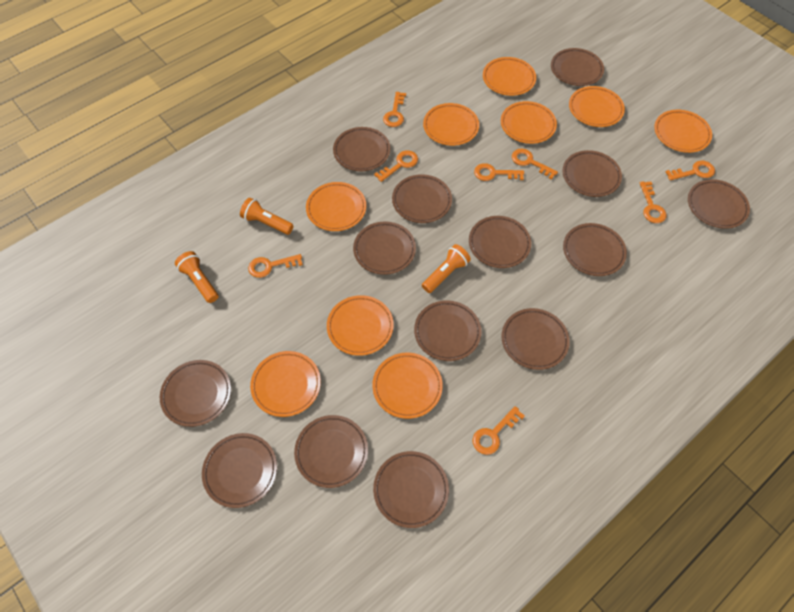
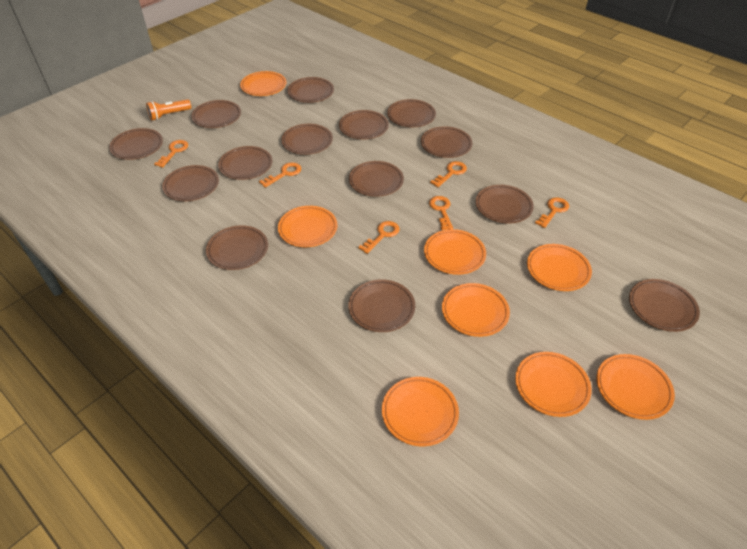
orange flashlight: [175,251,219,303] [240,198,293,235] [422,244,471,293] = 3 -> [146,99,191,120] = 1
orange key: [248,254,303,278] [374,150,418,182] [383,92,406,127] [473,406,525,455] [474,163,524,181] [512,149,558,180] [640,181,666,223] [666,161,715,180] = 8 -> [154,140,188,167] [259,162,301,188] [359,221,400,254] [429,196,453,230] [430,161,467,187] [535,197,569,228] = 6
orange plate: [250,351,321,417] [306,182,366,231] [327,295,393,356] [372,353,443,419] [423,103,479,146] [483,57,536,96] [501,101,557,144] [569,86,625,127] [654,110,712,153] = 9 -> [240,71,286,96] [278,206,337,247] [382,377,459,446] [424,229,486,275] [442,283,510,337] [515,352,592,417] [527,244,592,291] [597,354,675,420] = 8

